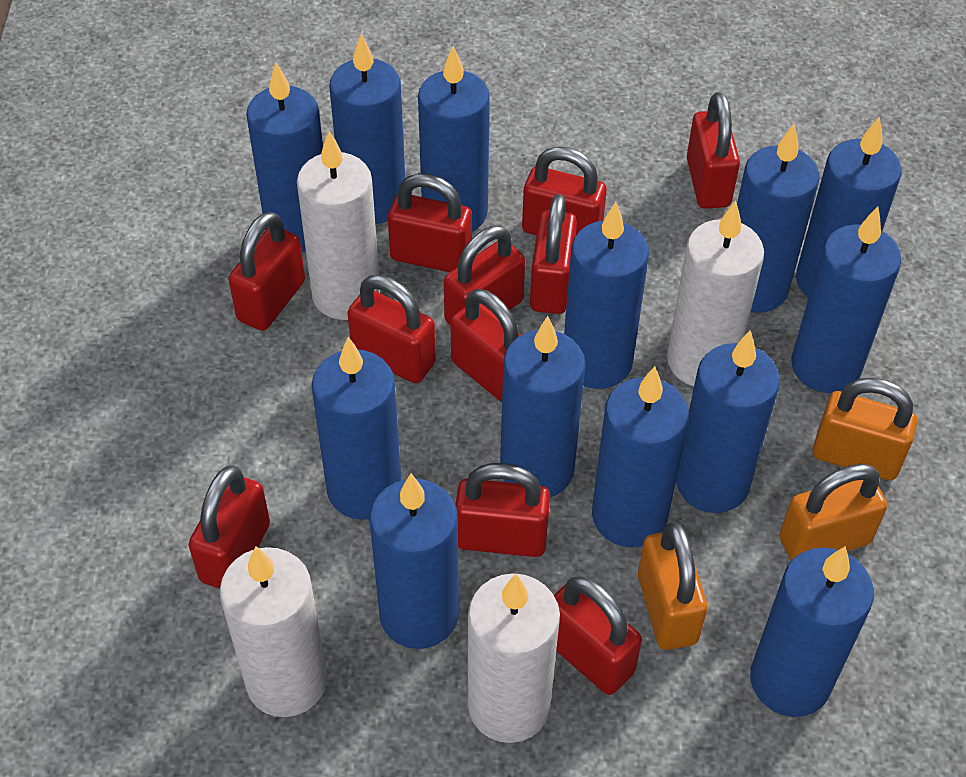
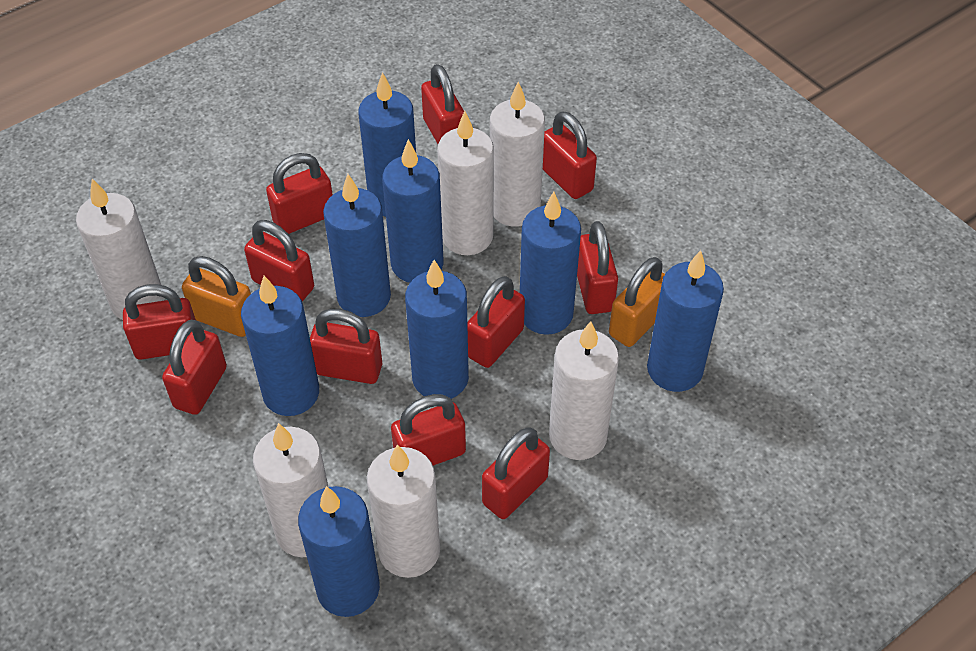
blue candle: [246,62,323,252] [312,337,401,520] [329,33,405,224] [369,474,459,649] [418,46,490,232] [500,316,586,497] [564,202,649,389] [592,366,689,547] [676,330,780,513] [737,124,819,313] [750,546,874,717] [791,206,901,393] [796,117,901,298] = 13 -> [241,276,319,416] [298,486,380,617] [323,174,391,317] [358,72,416,217] [382,139,443,283] [405,260,469,399] [520,192,581,335] [647,250,724,392] = 8
orange padlock: [638,522,708,650] [780,464,887,561] [813,377,917,480] = 3 -> [182,256,251,337] [609,257,665,347] = 2
white candle: [220,546,328,717] [297,131,380,320] [468,573,560,743] [667,201,764,386] = 4 -> [76,179,164,320] [253,423,328,557] [367,445,440,578] [437,111,494,255] [490,81,545,227] [549,321,619,460] = 6

